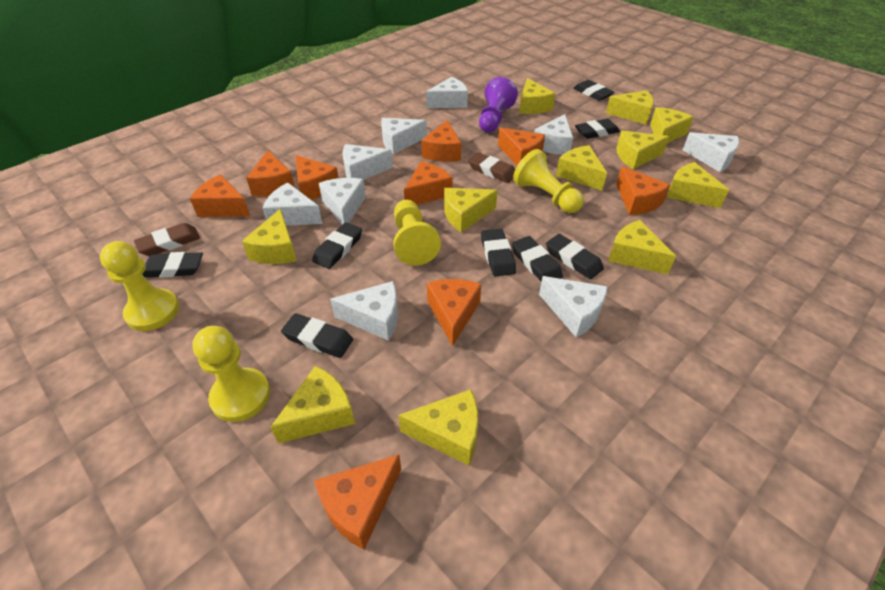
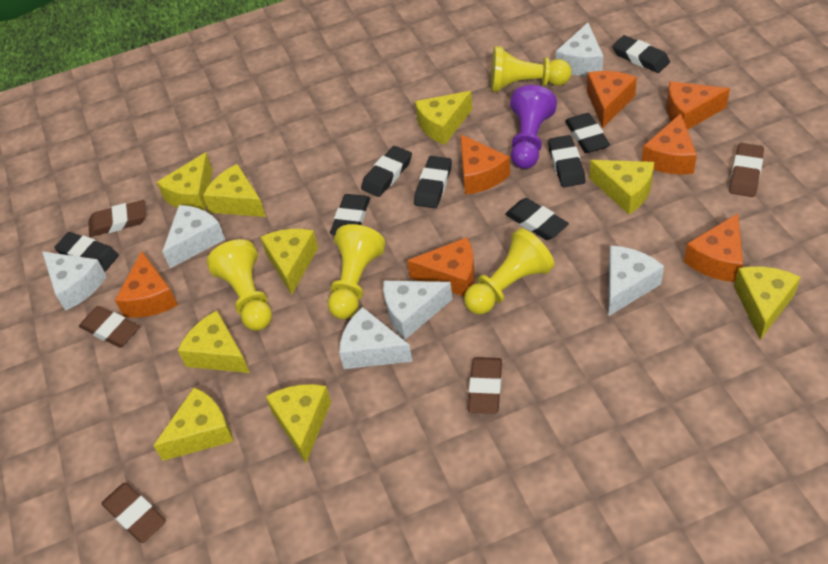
brown eraser: [134,223,200,256] [468,152,515,183] = 2 -> [79,306,139,348] [88,200,146,237] [101,483,166,543] [468,357,502,414] [729,143,764,197] = 5
orange cheese: [190,174,250,217] [246,151,295,196] [295,155,339,200] [314,455,401,550] [404,161,453,205] [421,120,461,162] [427,279,481,346] [498,128,545,165] [616,166,670,215] = 9 -> [115,251,178,318] [407,237,475,296] [460,134,510,195] [587,71,637,128] [642,113,697,175] [666,81,730,130] [684,213,743,282] = 7
white cheese: [262,182,322,226] [319,178,366,224] [330,281,398,341] [342,144,393,180] [381,118,427,154] [426,77,468,108] [534,114,573,155] [539,276,608,337] [683,132,739,172] = 9 -> [42,252,107,311] [162,205,225,268] [339,307,413,369] [383,281,453,340] [556,23,603,76] [608,246,664,316] = 6
yellow cheese: [242,209,297,264] [270,366,355,443] [398,389,478,466] [444,188,498,232] [519,78,555,114] [556,145,607,190] [606,90,654,125] [608,220,676,274] [616,131,669,169] [650,107,693,143] [667,162,729,208] = 11 -> [153,387,234,461] [157,152,213,211] [178,311,250,373] [203,164,266,217] [260,229,318,295] [265,384,331,463] [415,91,472,145] [589,160,654,215] [734,266,800,340] = 9

